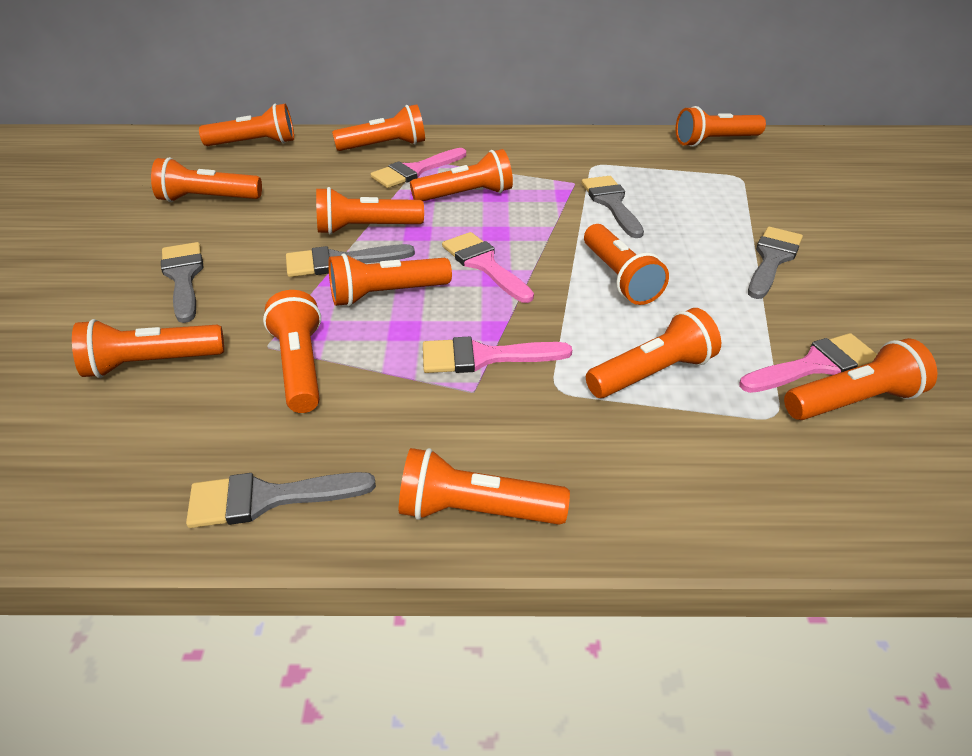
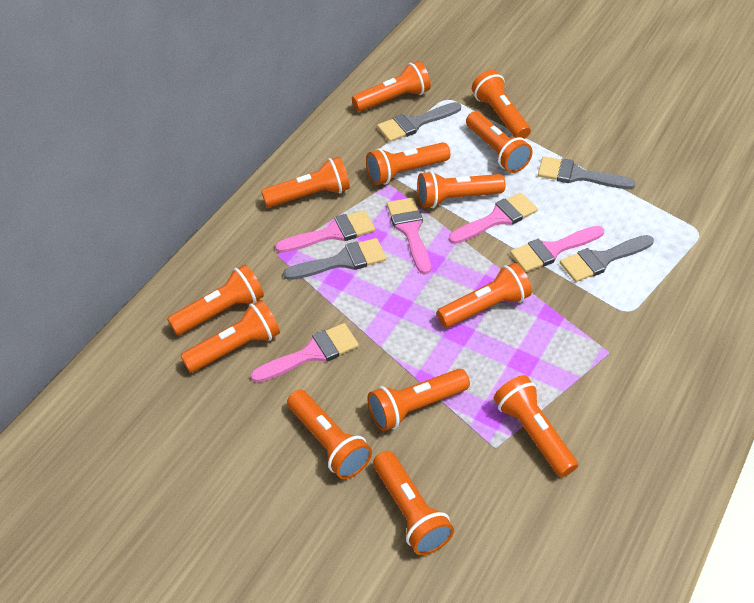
grey brush: [161,242,203,323] [186,472,376,528] [286,244,415,277] [582,176,644,238] [748,227,803,299] = 5 -> [283,238,386,280] [377,102,461,142] [538,156,635,189] [560,235,654,282] = 4
pink brush: [371,148,466,188] [423,337,572,373] [442,232,534,303] [739,333,877,393] = 4 -> [251,323,359,383] [275,210,375,253] [387,198,431,275] [448,193,538,244] [510,226,604,272] = 5

